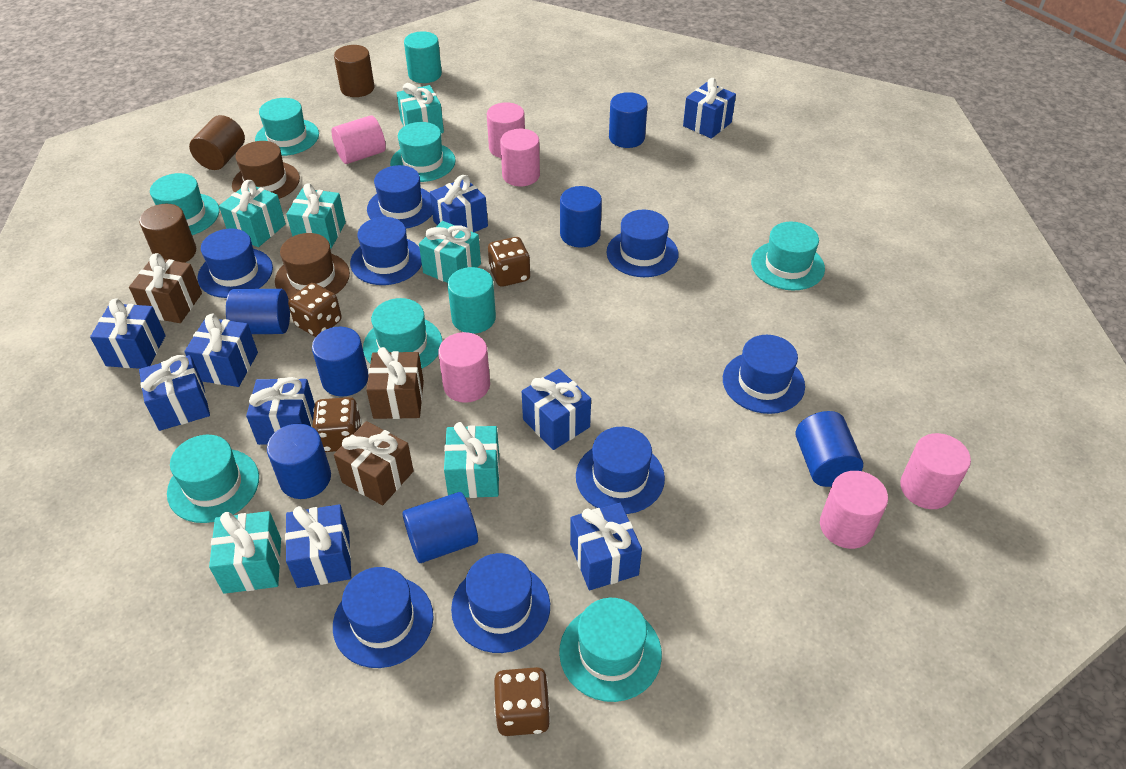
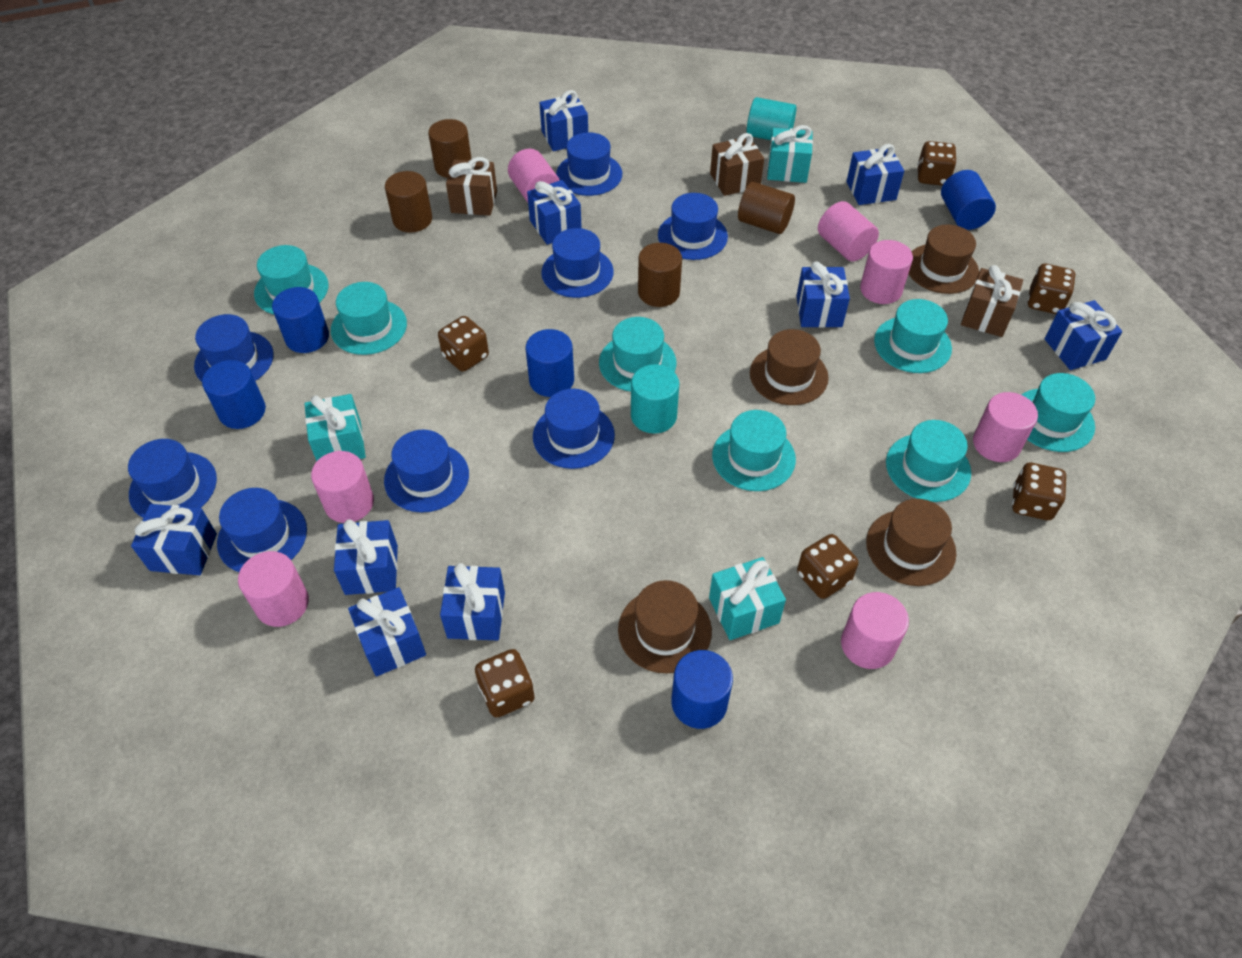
blue cylinder: [226,289,290,334] [267,424,331,499] [312,327,369,397] [402,492,478,563] [560,186,602,248] [609,92,648,148] [796,411,863,487] = 7 -> [202,360,266,429] [272,287,329,353] [526,329,574,397] [671,650,733,729] [941,170,996,230] = 5
brown cylinder: [139,204,196,263] [189,115,245,170] [334,45,375,97] = 3 -> [385,171,432,233] [428,119,472,178] [638,243,682,307] [738,182,795,234] = 4
brown dice: [288,283,342,337] [312,397,362,452] [488,237,531,287] [494,667,550,736] = 4 -> [438,316,489,372] [475,649,535,718] [797,534,858,599] [917,141,957,186] [1012,463,1066,520] [1027,264,1076,314] = 6
brown hat: [232,141,300,199] [275,233,350,299] = 2 -> [618,580,712,673] [750,329,829,405] [866,499,956,586] [909,224,979,294] = 4
pink cylinder: [332,115,386,164] [438,332,490,403] [487,102,525,158] [500,129,540,186] [820,471,888,549] [900,433,971,509] = 6 -> [238,551,309,627] [311,451,374,523] [508,149,560,202] [818,201,879,261] [841,592,909,669] [860,240,913,304] [973,392,1038,462] = 7
turquoise gift: [209,511,281,594] [219,180,286,247] [286,183,346,248] [397,83,444,133] [419,221,481,283] [444,422,500,498] = 6 -> [304,394,366,461] [709,557,786,640] [767,125,813,183] = 3

